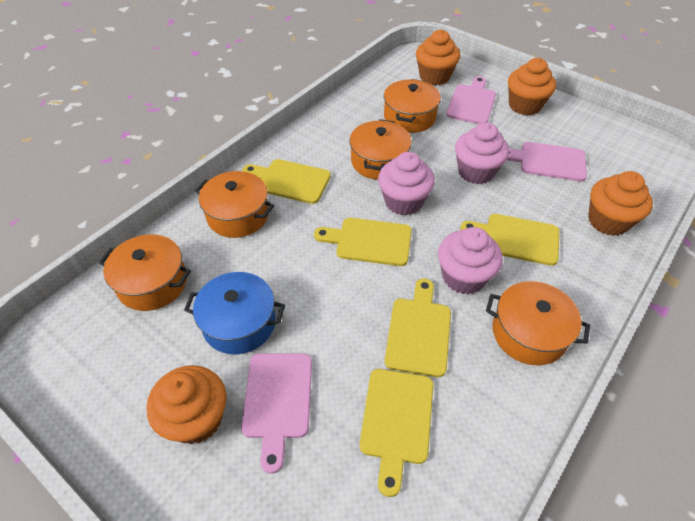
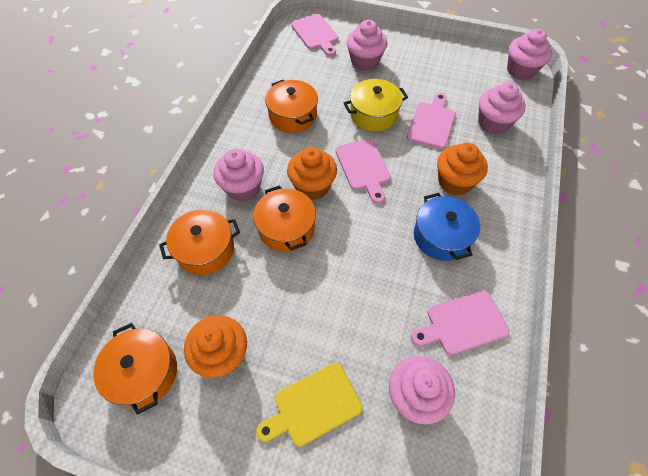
orange cupcake: [146,365,226,444] [416,30,460,85] [508,58,556,115] [588,171,653,236] = 4 -> [184,315,247,378] [287,147,337,200] [437,143,488,196] = 3
orange pot: [99,234,191,311] [195,171,274,238] [350,119,412,180] [384,79,441,133] [486,281,590,365] = 5 -> [93,323,177,415] [159,209,240,275] [253,185,316,252] [265,79,318,133] = 4
pink cupcake: [378,152,435,215] [438,227,503,294] [455,122,509,184] = 3 -> [213,149,264,202] [346,20,388,71] [389,356,455,424] [478,82,526,135] [507,29,552,80] = 5
pink cutting board: [241,353,312,474] [446,76,496,124] [507,142,587,181] = 3 -> [291,14,338,56] [336,139,391,204] [407,93,456,149] [411,290,509,355] = 4
yellow cutting board: [243,159,331,204] [314,218,412,266] [360,369,433,497] [385,278,451,377] [460,214,559,266] = 5 -> [256,363,363,447] = 1
yellow pot: none = 0 -> [344,79,408,132] = 1

